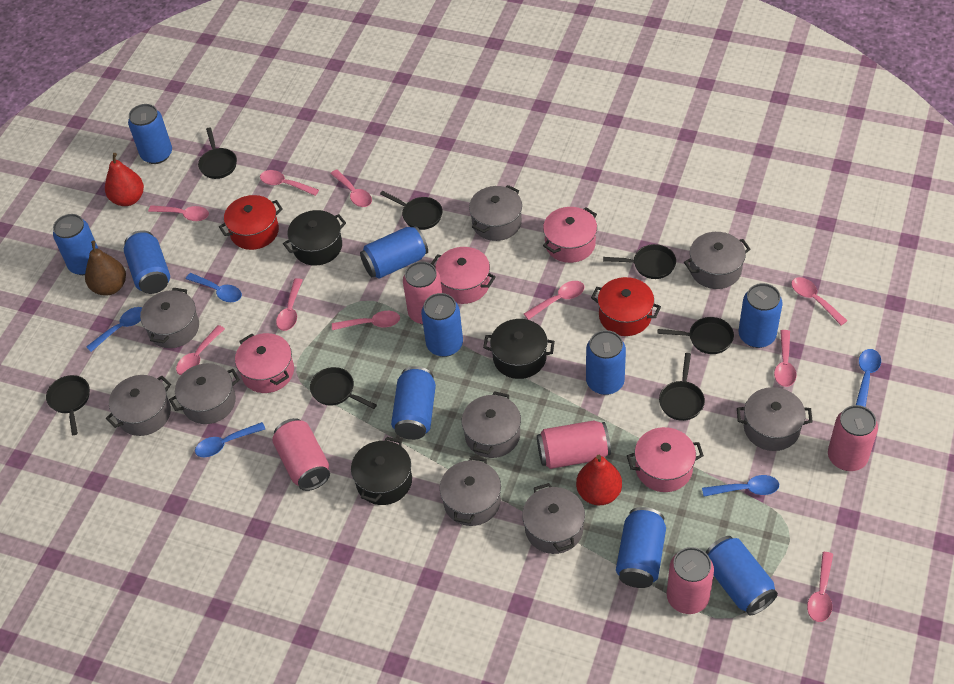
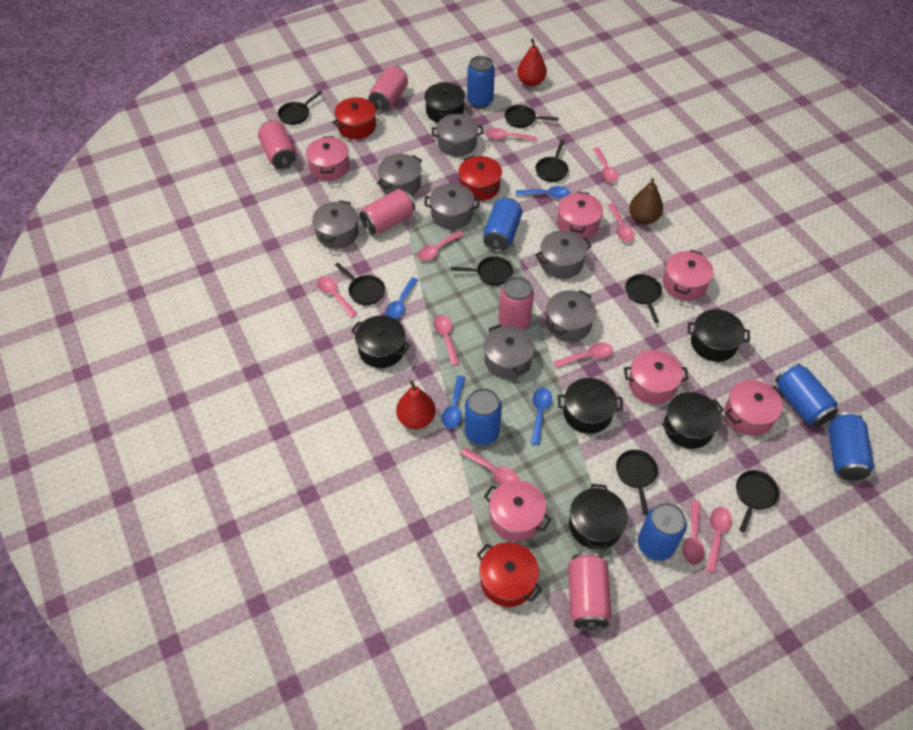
black pan: [46,375,90,435] [198,127,237,179] [310,367,377,409] [380,191,443,230] [603,244,676,279] [658,317,734,354] [659,353,705,421] = 7 -> [278,91,322,125] [335,263,385,305] [451,256,513,286] [505,105,559,128] [536,140,568,182] [616,450,658,515] [625,274,662,323] [736,470,780,532] = 8
black pot: [283,210,346,266] [351,437,412,505] [483,319,555,379] = 3 -> [351,316,410,368] [424,82,465,123] [558,378,623,434] [569,484,628,550] [662,392,724,449] [688,309,750,362] = 6
blue can: [53,214,98,275] [124,230,170,294] [128,104,172,164] [360,226,428,279] [391,366,436,440] [421,293,463,357] [586,330,626,395] [616,507,666,588] [705,536,778,615] [738,283,783,348] = 10 -> [465,388,502,445] [467,56,495,108] [483,197,522,252] [638,502,687,561] [775,363,838,427] [828,412,874,481] = 6
blue spoon: [86,307,142,352] [186,273,242,302] [195,422,265,457] [702,475,779,497] [856,349,881,407] = 5 -> [385,277,418,319] [442,376,465,429] [516,186,570,198] [531,388,552,445] = 4
grey pot: [106,375,171,436] [140,288,199,348] [169,363,240,424] [440,456,501,526] [462,391,521,458] [469,185,522,241] [522,483,585,554] [684,232,750,289] [737,387,813,451] = 9 -> [312,200,359,249] [377,154,422,196] [424,183,480,229] [432,114,483,156] [484,324,535,379] [535,230,592,279] [546,290,596,342] = 7
pink pot: [235,333,294,393] [431,247,496,304] [543,207,597,263] [627,427,704,492] = 4 -> [306,136,349,181] [484,480,552,541] [557,191,603,238] [624,350,689,404] [663,250,714,301] [725,380,784,436] = 6
red pot: [219,195,283,250] [591,277,661,336] = 2 -> [332,97,378,139] [458,155,502,201] [477,542,542,607] = 3

